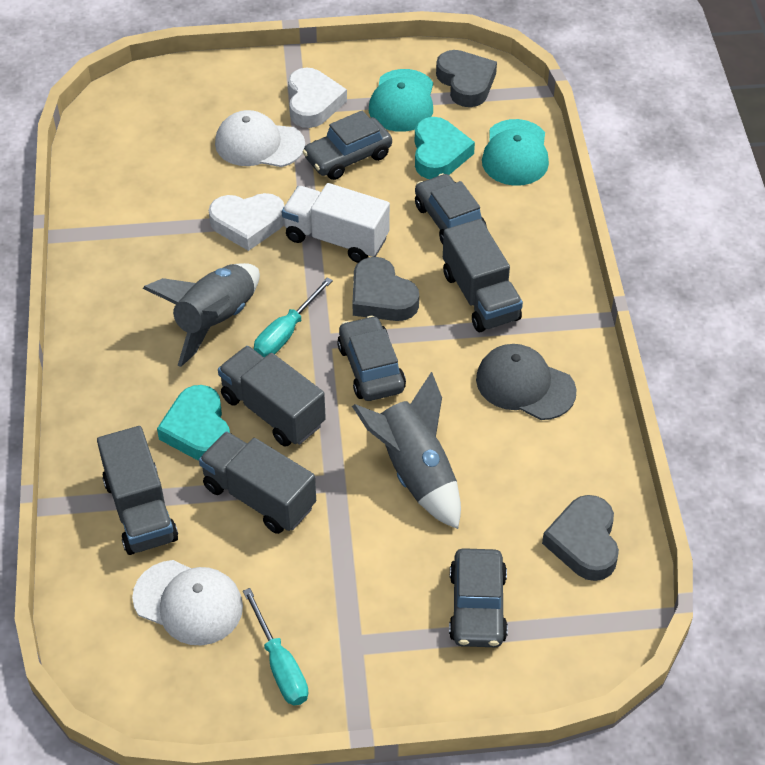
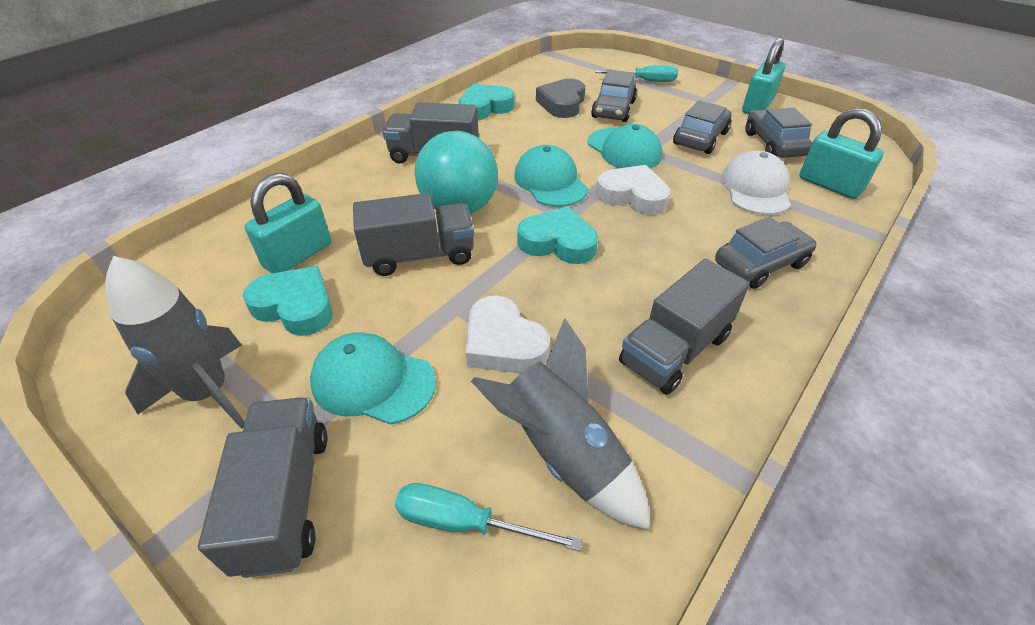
grey cap: [476,344,576,420] = 1 -> none = 0
grey heart: [353,257,419,321] [436,50,497,107] [542,495,619,581] = 3 -> [536,79,585,118] = 1
turquoise ball: none = 0 -> [415,131,498,214] = 1
turquoise cap: [369,69,433,132] [482,119,549,186] = 2 -> [310,332,436,425] [514,145,588,207] [588,124,662,168] = 3
turquoise heart: [157,385,230,461] [415,117,475,179] = 2 -> [243,266,333,336] [459,84,515,120] [517,207,598,264] = 3
turquoise padlock: none = 0 -> [245,173,331,274] [742,37,785,114] [799,108,884,199] = 3
white cap: [132,560,243,645] [215,110,305,167] = 2 -> [721,151,791,215] = 1
white truck: [282,183,390,263] = 1 -> none = 0

